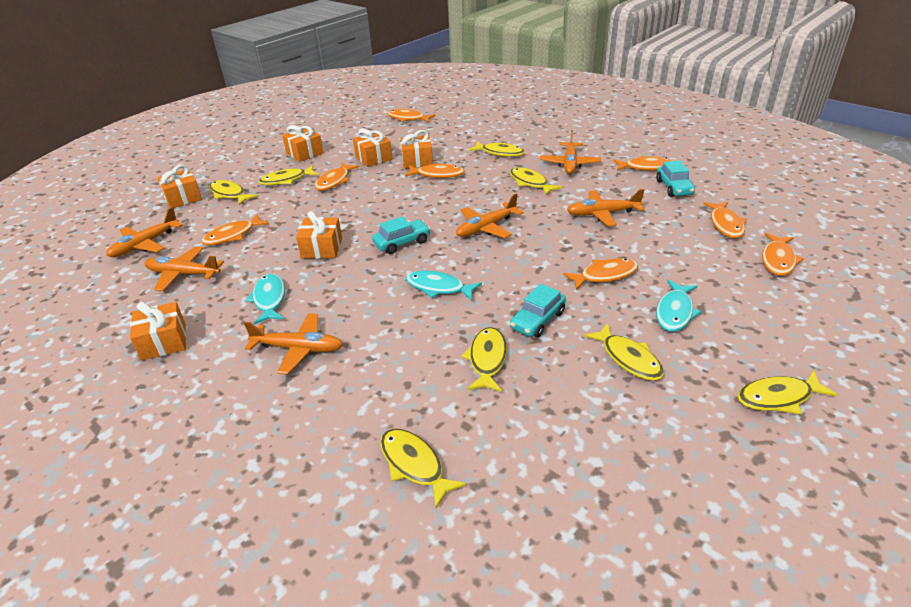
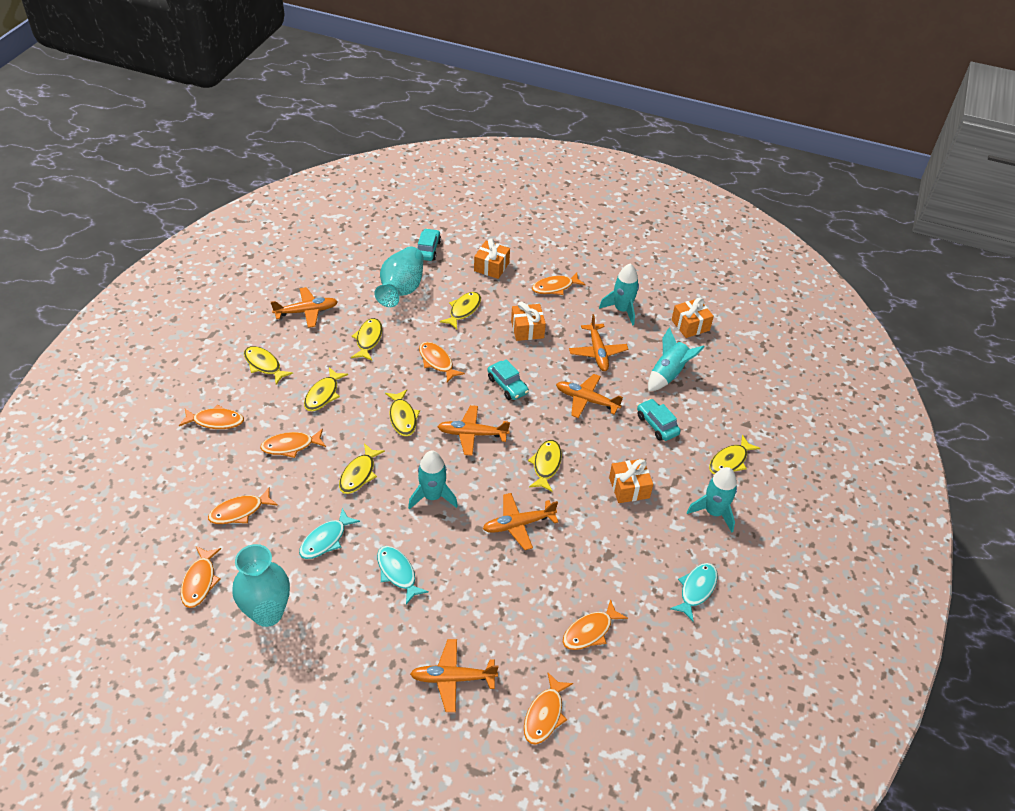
orange gift: [130,302,186,361] [157,165,202,208] [282,125,323,162] [296,211,342,259] [353,129,392,167] [400,130,433,169] = 6 -> [474,238,510,279] [511,302,546,341] [609,459,653,503] [671,297,714,338] = 4
turquoise rocket: none = 0 -> [408,451,458,509] [599,263,639,326] [648,327,705,392] [687,467,737,532] = 4
turquoise vase: none = 0 -> [232,544,290,627] [374,247,424,307] = 2

